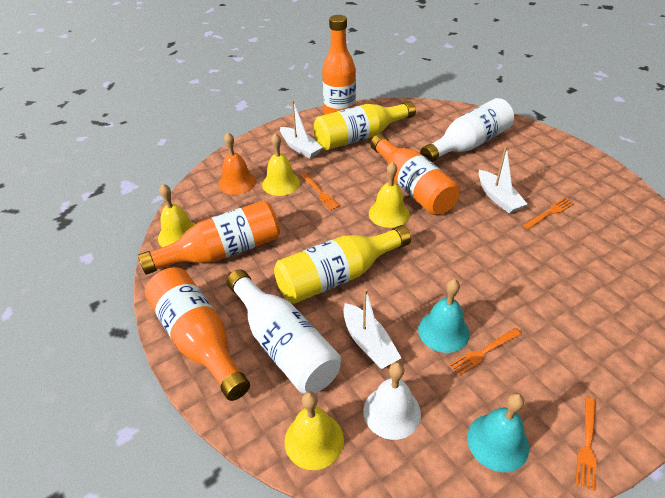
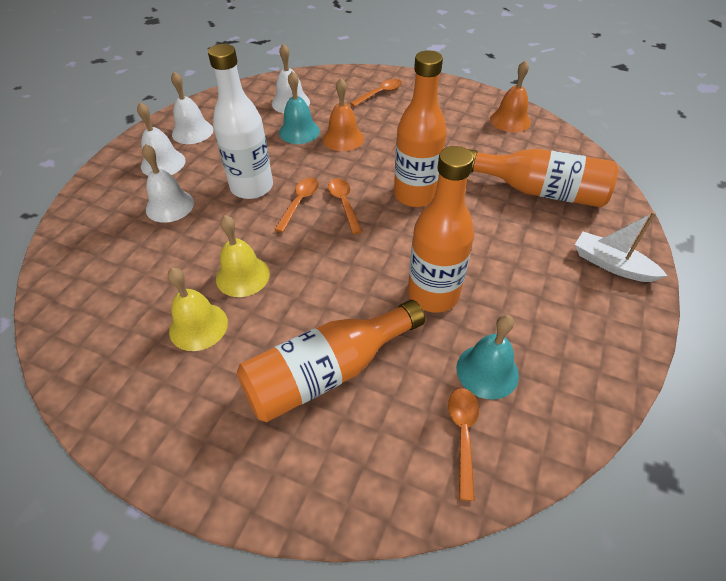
orange bell: [218,132,256,195] = 1 -> [323,78,364,151] [490,60,531,132] = 2
orange fork: [301,173,340,211] [449,328,521,376] [523,198,574,229] [576,397,597,491] = 4 -> none = 0
orange spoon: none = 0 -> [274,178,319,233] [328,178,363,234] [350,79,402,107] [448,388,479,501] = 4
white bell: [363,362,421,440] = 1 -> [137,102,186,176] [142,144,194,223] [171,71,213,144] [272,43,310,113] = 4
white boat: [280,100,323,159] [343,289,401,369] [479,146,527,213] = 3 -> [575,212,667,282] = 1
white bottle: [227,269,341,394] [420,98,514,162] = 2 -> [208,44,273,199] = 1
yellow bell: [158,184,195,247] [262,133,300,196] [285,391,344,470] [369,162,410,228] = 4 -> [168,268,228,351] [216,215,270,297] = 2
yellow bottle: [274,225,411,304] [313,101,416,150] = 2 -> none = 0

